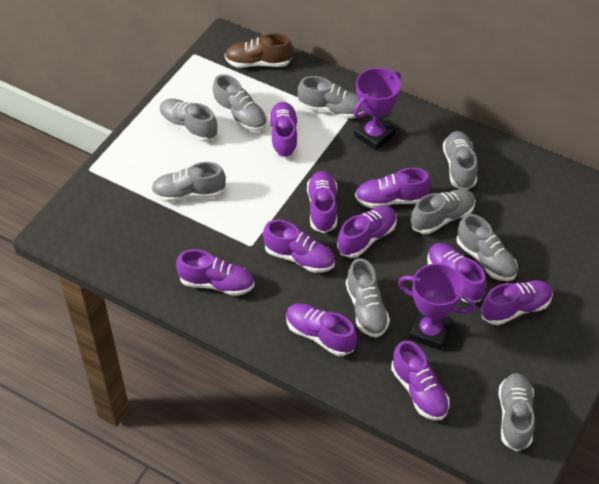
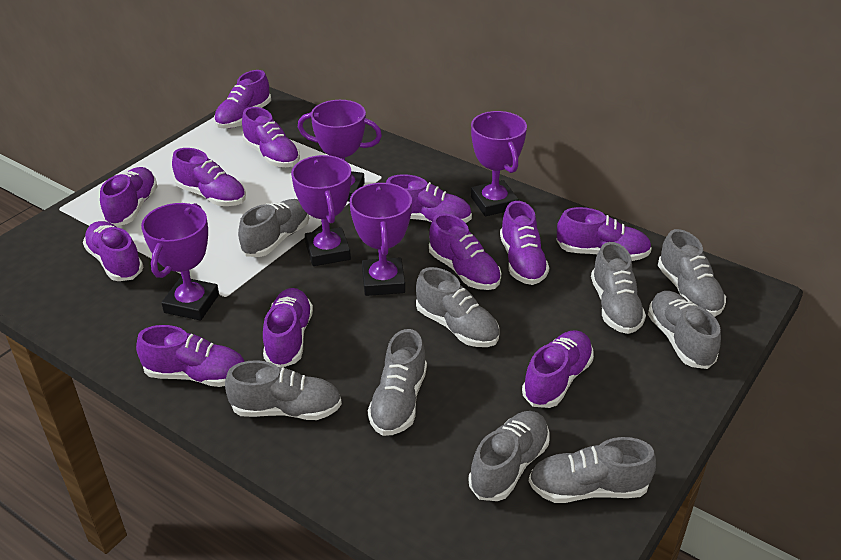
brown shoe: [225,33,293,68] = 1 -> none = 0
purple shoe: [176,249,254,296] [263,220,335,273] [269,102,298,159] [286,303,357,356] [307,171,337,233] [337,206,397,258] [355,168,431,208] [391,341,450,421] [427,243,487,303] [481,280,553,325] = 10 -> [83,221,143,281] [100,167,158,226] [136,325,245,387] [172,148,246,206] [214,70,271,128] [242,107,300,167] [263,288,313,368] [386,174,472,223] [429,213,501,290] [500,201,549,285] [522,330,594,408] [556,207,652,261] = 12
purple trophy: [353,68,401,151] [398,263,476,350] = 2 -> [141,203,219,320] [291,155,351,266] [298,100,382,202] [350,183,412,296] [471,111,527,216] = 5

